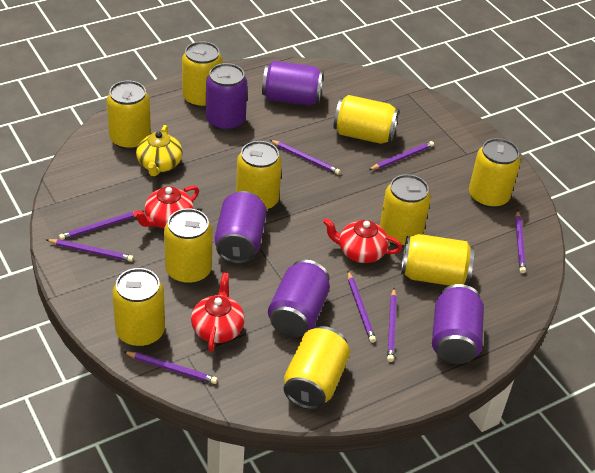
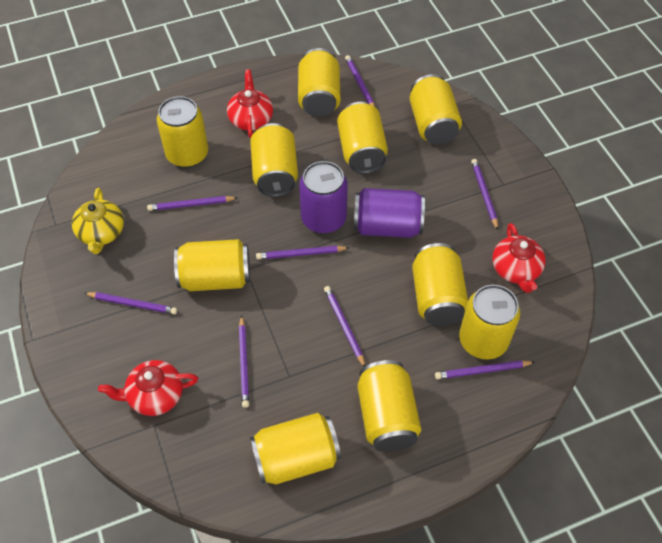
purple can: [206,63,247,131] [214,191,267,264] [262,61,323,106] [268,260,330,337] [432,284,484,364] = 5 -> [299,161,348,234] [354,188,425,238] = 2

